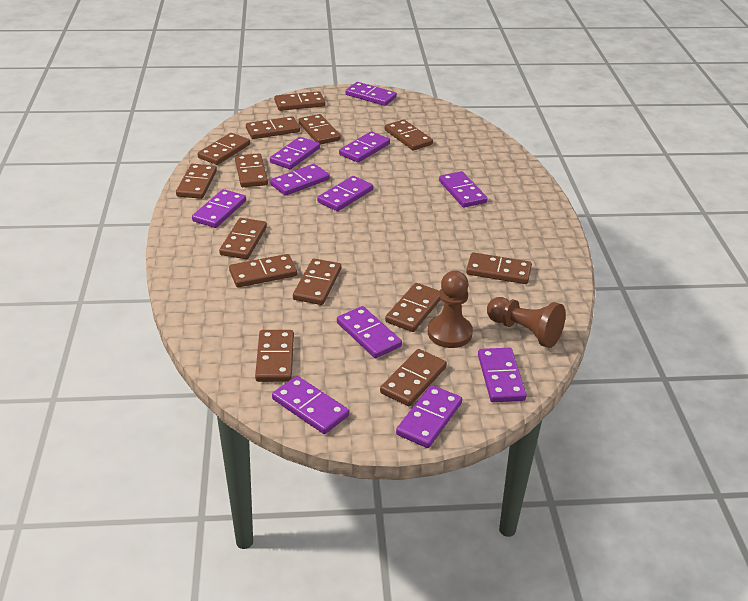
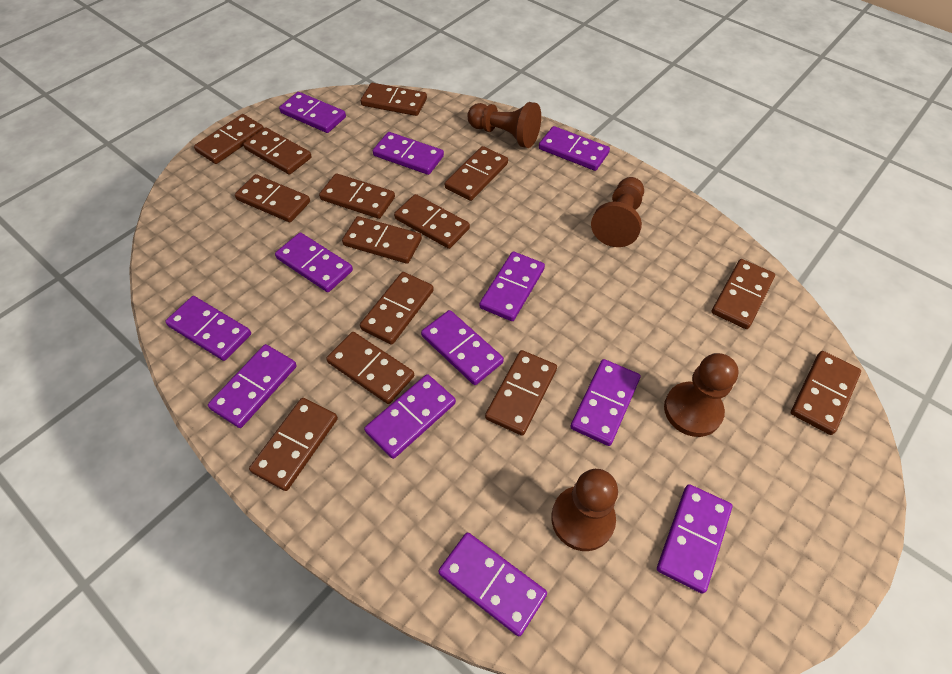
brown pawn: [428,271,473,348] [487,297,566,348] = 2 -> [467,102,541,148] [551,469,618,551] [591,177,644,247] [664,353,739,437] = 4
purple domino: [192,189,246,228] [270,137,320,169] [270,164,330,196] [272,376,349,434] [317,176,373,211] [337,306,402,358] [339,131,390,163] [345,82,397,106] [396,385,462,448] [439,171,488,208] [478,348,527,402] = 11 -> [165,296,251,361] [208,344,297,428] [275,233,353,292] [279,92,346,133] [364,374,456,459] [373,132,444,175] [421,310,504,385] [438,533,547,636] [479,251,545,321] [539,126,610,171] [570,359,641,446] [657,484,732,594] = 12

